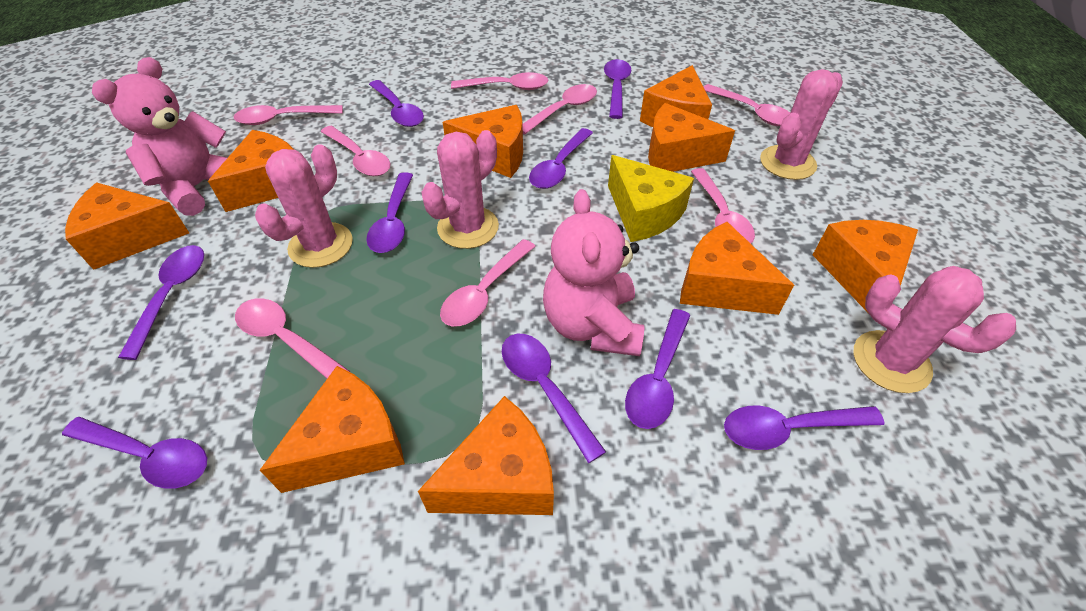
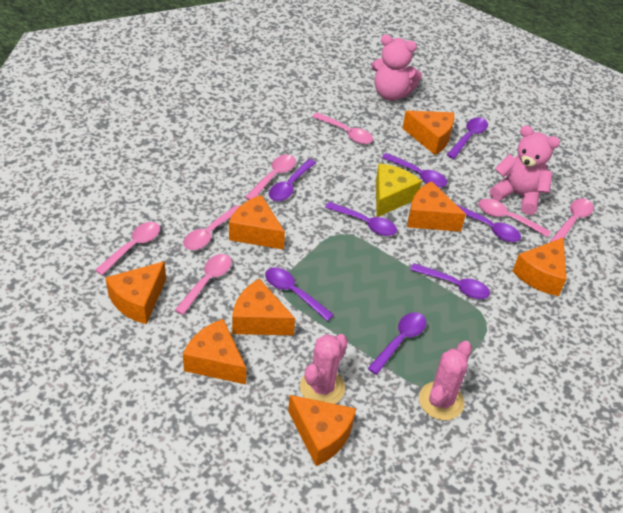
orange cheese: [65,183,189,270] [208,130,294,212] [260,366,405,493] [418,396,554,515] [443,105,523,178] [640,65,712,127] [648,103,735,172] [680,222,794,315] [813,220,918,315] = 9 -> [105,261,166,324] [183,319,246,385] [229,195,285,250] [232,279,295,336] [288,395,356,466] [402,111,454,155] [407,181,466,232] [512,237,566,296] = 8
pink cactus: [255,144,353,268] [421,130,499,249] [760,69,843,180] [854,266,1016,393] = 4 -> [300,334,348,404] [419,341,472,420] = 2
pink spoon: [234,105,343,125] [235,298,350,378] [321,126,390,176] [440,239,536,326] [451,72,548,90] [522,84,597,134] [691,168,755,244] [704,84,790,126] = 8 -> [95,222,160,275] [175,254,232,315] [183,205,240,250] [245,155,296,200] [312,112,373,144] [478,199,551,237] [550,198,594,242] = 7
purple spoon: [62,417,207,489] [118,245,204,360] [366,172,413,253] [369,80,424,127] [502,334,606,463] [529,128,593,189] [604,59,631,119] [625,309,691,429] [724,406,885,450] = 9 -> [265,267,334,321] [269,159,316,201] [325,202,397,236] [368,312,426,375] [382,153,447,188] [410,263,490,299] [447,117,488,159] [456,204,521,242] = 8

